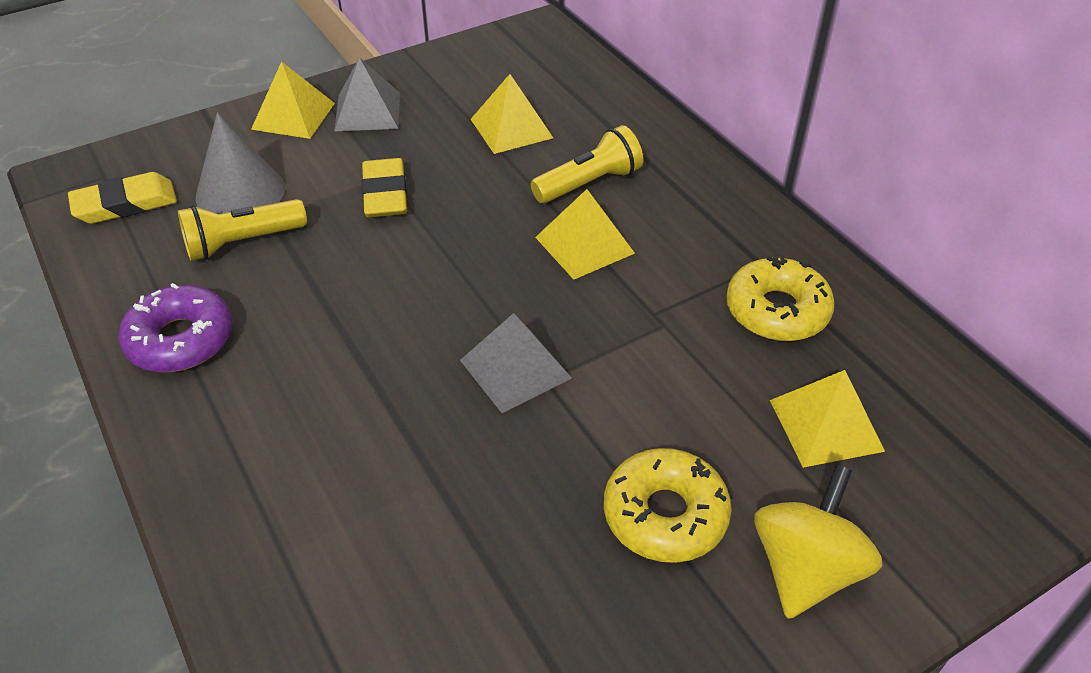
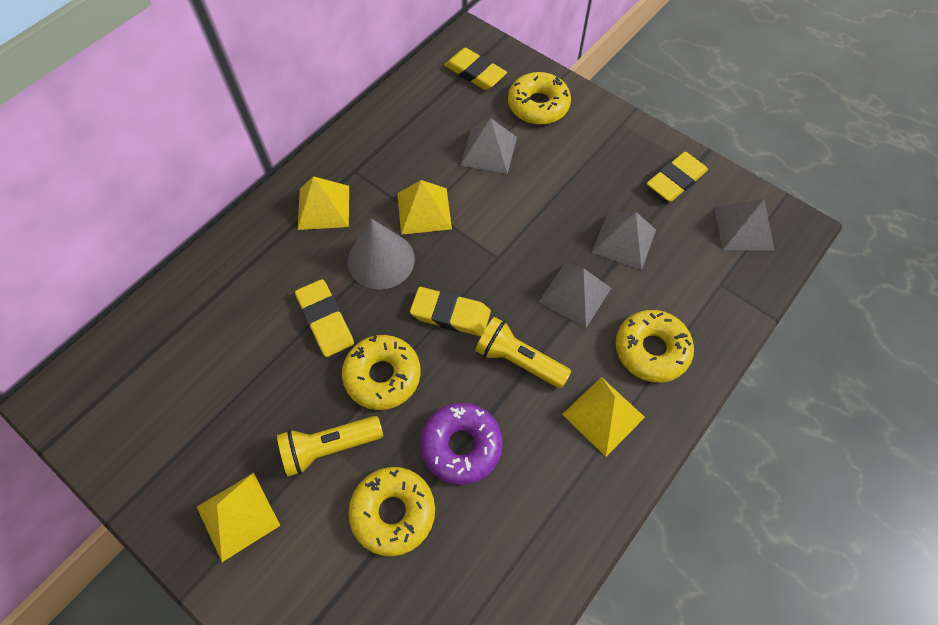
grey pyramid: [334,57,400,132] [460,313,572,413] = 2 -> [461,118,517,174] [539,263,611,328] [592,211,656,270] [714,199,775,251] = 4
yellow donut: [604,448,732,563] [726,256,835,341] = 2 -> [342,335,421,410] [348,467,435,556] [508,72,571,125] [615,310,694,383] = 4
yellow eraser: [68,172,177,224] [362,158,407,217] = 2 -> [295,279,354,357] [410,287,491,337] [444,48,507,90] [647,152,708,202] = 4
yellow spinning top: [754,464,883,619] = 1 -> none = 0

